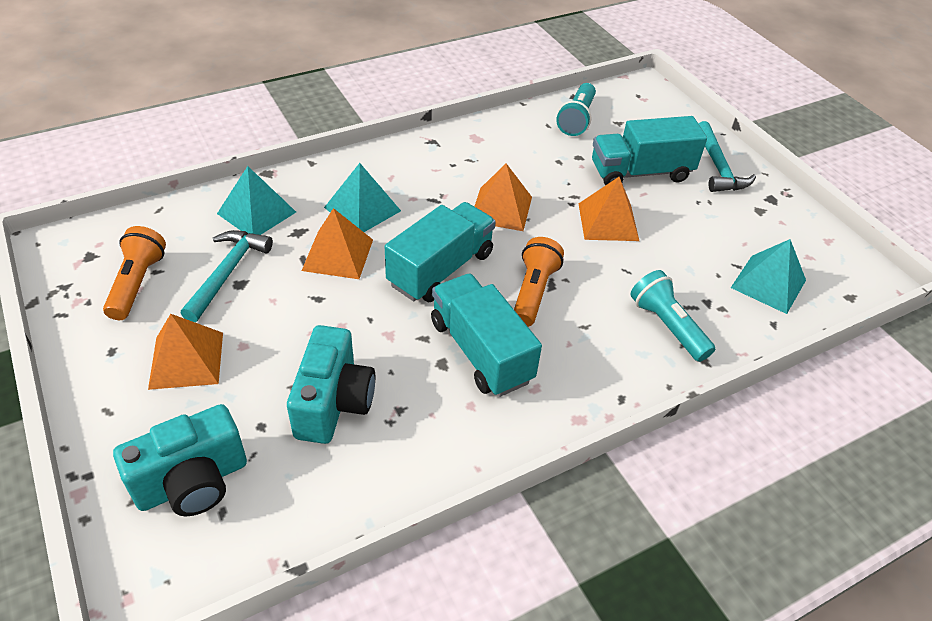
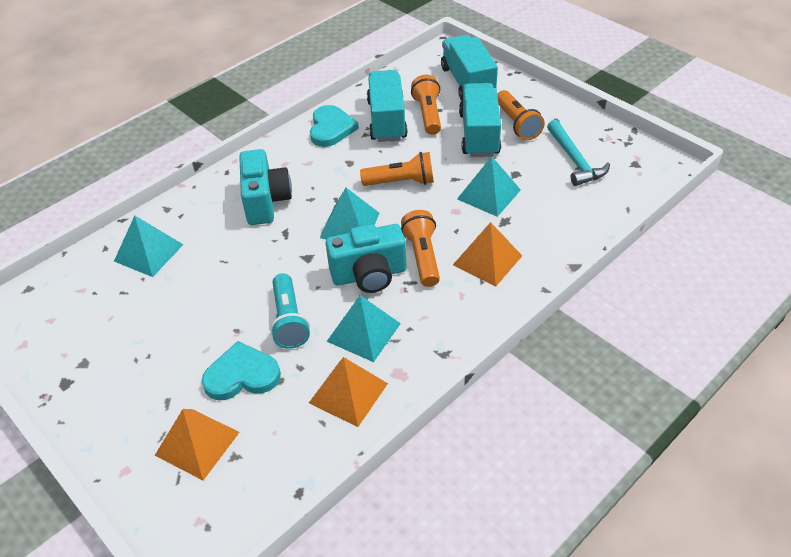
orange flashlight: [103,226,166,320] [514,237,564,327] = 2 -> [360,152,434,186] [401,210,440,287] [411,75,441,135] [497,90,545,140] = 4
orange pyramid: [148,314,223,390] [302,208,373,279] [474,163,532,231] [579,177,639,241] = 4 -> [155,409,240,480] [309,357,388,427] [453,222,522,287] = 3
turquoise flashlight: [556,83,596,136] [630,270,715,362] = 2 -> [270,273,310,349] = 1
turquoise hammer: [181,230,273,322] [698,121,756,192] = 2 -> [547,120,610,186] = 1
turquoise heart: none = 0 -> [202,341,281,400] [310,105,359,147] = 2
turquoise pyramid: [217,166,296,235] [324,163,401,232] [731,239,806,314] = 3 -> [114,215,184,277] [320,188,379,239] [326,295,401,362] [457,156,521,217] = 4

